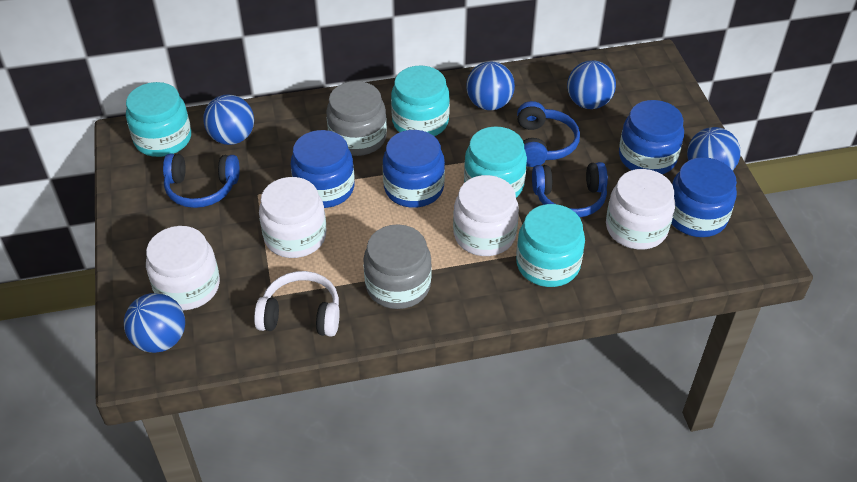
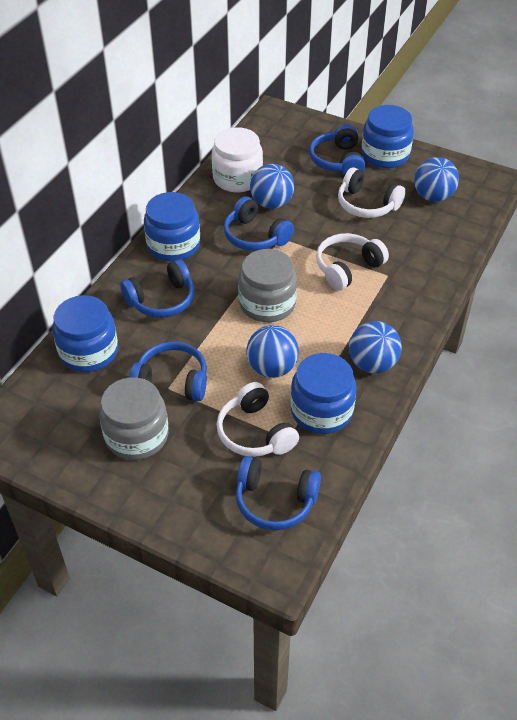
blue ball: [124,293,185,353] [203,94,254,145] [466,62,515,110] [567,60,616,109] [687,127,740,171] = 5 -> [246,325,299,378] [250,164,294,209] [349,321,402,373] [414,157,459,202] = 4
blue headphones: [163,154,240,208] [517,101,580,167] [532,162,608,217] = 3 -> [120,259,195,318] [130,341,207,401] [224,196,294,251] [236,456,321,530] [309,124,365,175] = 5
turquoise jar: [126,82,191,157] [391,65,450,136] [464,126,527,198] [516,204,585,287] = 4 -> none = 0
white headphones: [254,271,339,337] = 1 -> [217,382,299,457] [316,233,389,290] [338,167,406,218] = 3
white jar: [146,226,220,310] [259,177,327,258] [453,175,519,256] [606,169,675,250] = 4 -> [212,127,263,192] = 1

